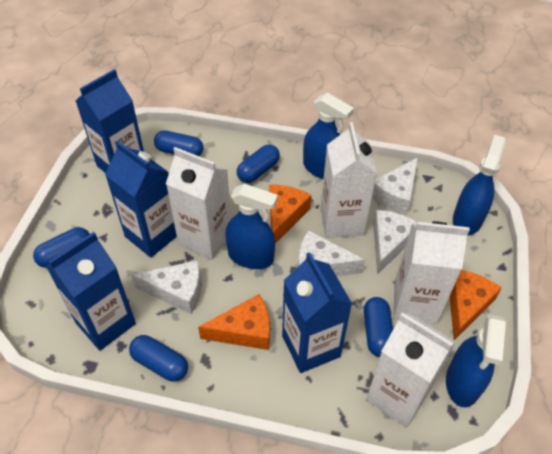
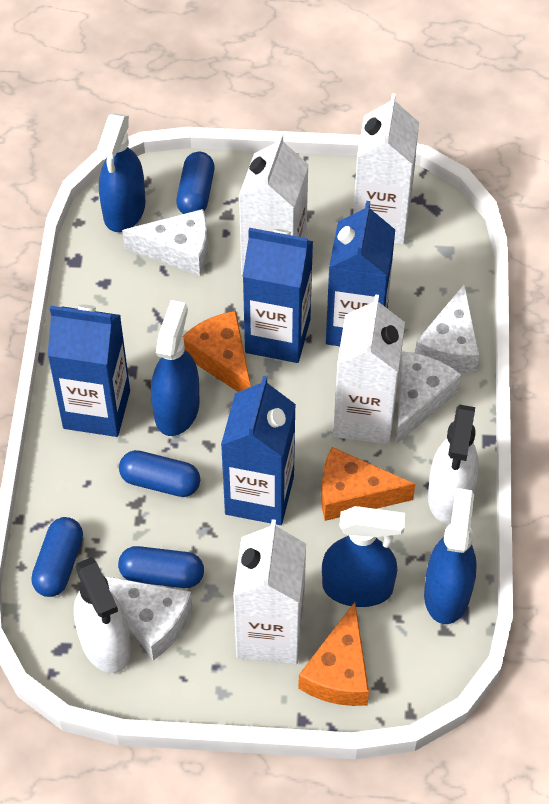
blue capsule: [33,227,90,268] [129,335,188,381] [154,131,204,156] [237,144,280,183] [364,297,393,357] = 5 -> [31,517,83,597] [118,546,204,588] [119,450,200,497] [176,152,215,214] = 4
white spray bottle: none = 0 -> [74,557,131,673] [428,405,479,523] = 2

